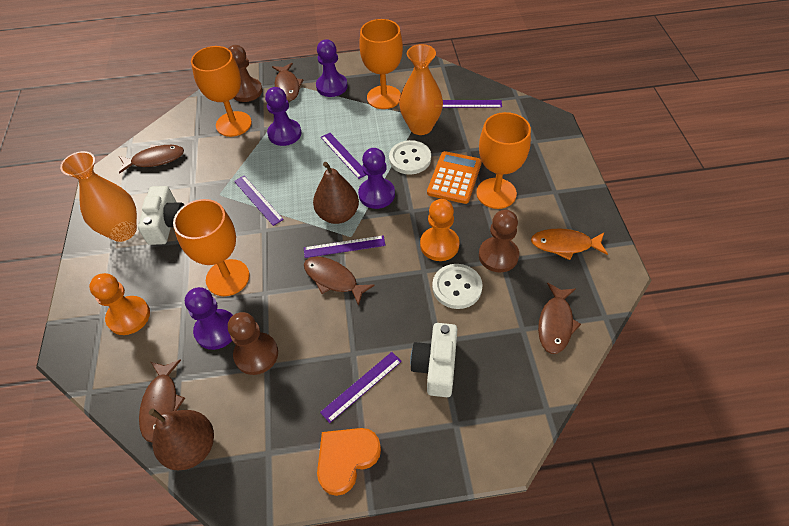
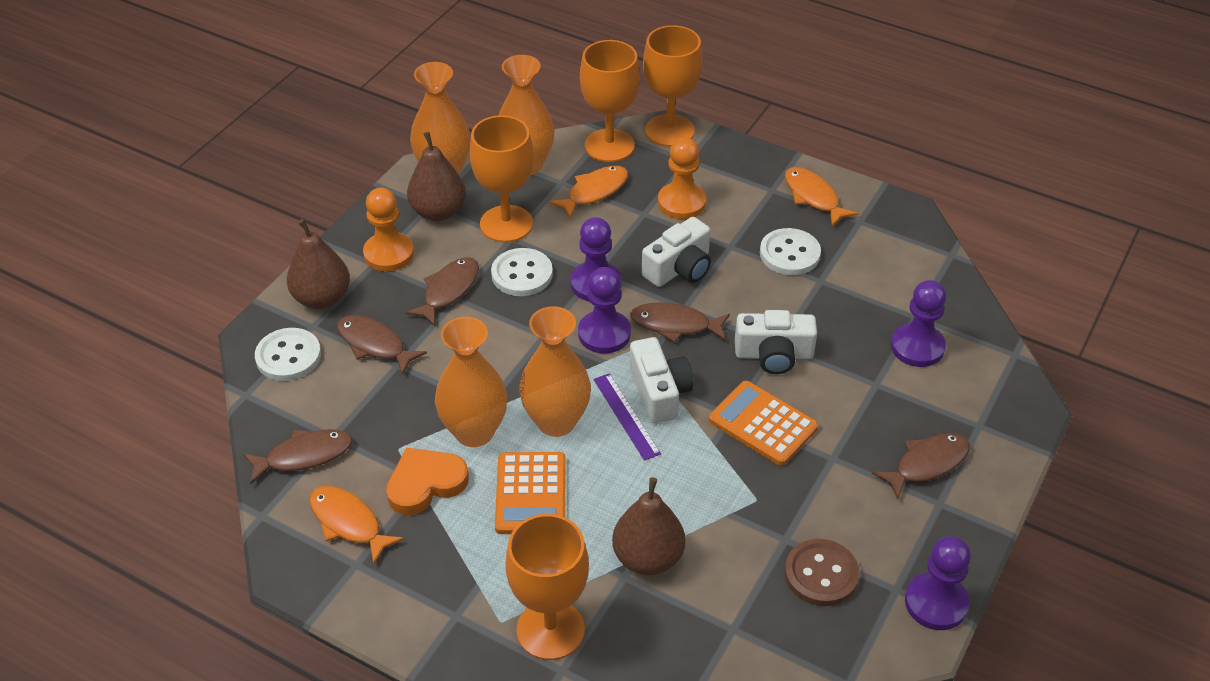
brown button: none = 0 -> [785,539,860,606] = 1
brown pawn: [228,45,263,102] [228,312,278,375] [479,210,519,272] = 3 -> none = 0
brown pear: [149,408,214,471] [313,162,359,224] = 2 -> [287,219,350,309] [407,132,466,221] [612,477,685,575] = 3
orange calculator: [427,151,482,204] = 1 -> [495,452,566,534] [709,381,818,466] = 2
orange fish: [531,229,608,260] = 1 -> [310,486,404,564] [548,166,628,219] [785,167,858,227] = 3
orange vase: [60,151,137,242] [399,44,443,135] = 2 -> [410,62,471,175] [435,317,507,447] [498,55,555,175] [519,306,591,437] = 4
purple ruler: [234,176,284,226] [304,235,386,258] [320,352,402,423] [321,133,366,179] [442,100,502,108] = 5 -> [593,373,661,461] = 1
white button: [389,140,431,174] [432,264,483,309] = 2 -> [255,328,321,381] [491,248,553,296] [760,228,821,275] = 3
white camera: [138,186,184,245] [410,323,457,397] = 2 -> [630,337,693,423] [642,217,711,287] [735,310,817,374] = 3

